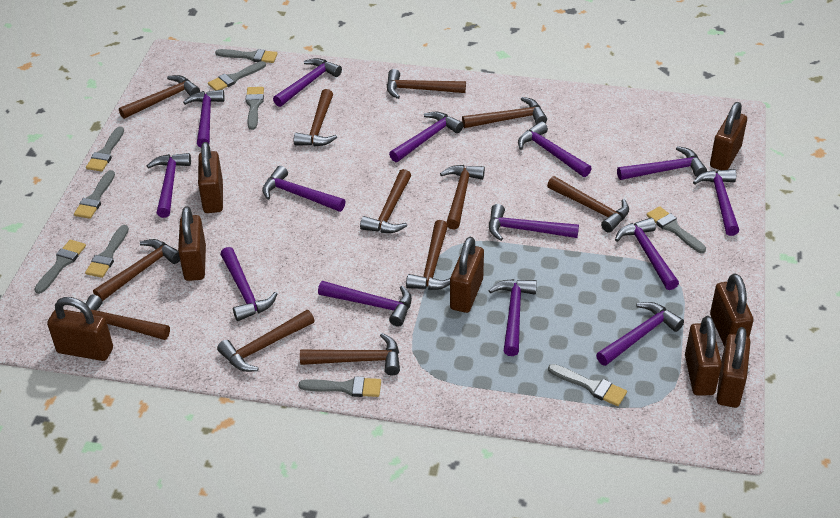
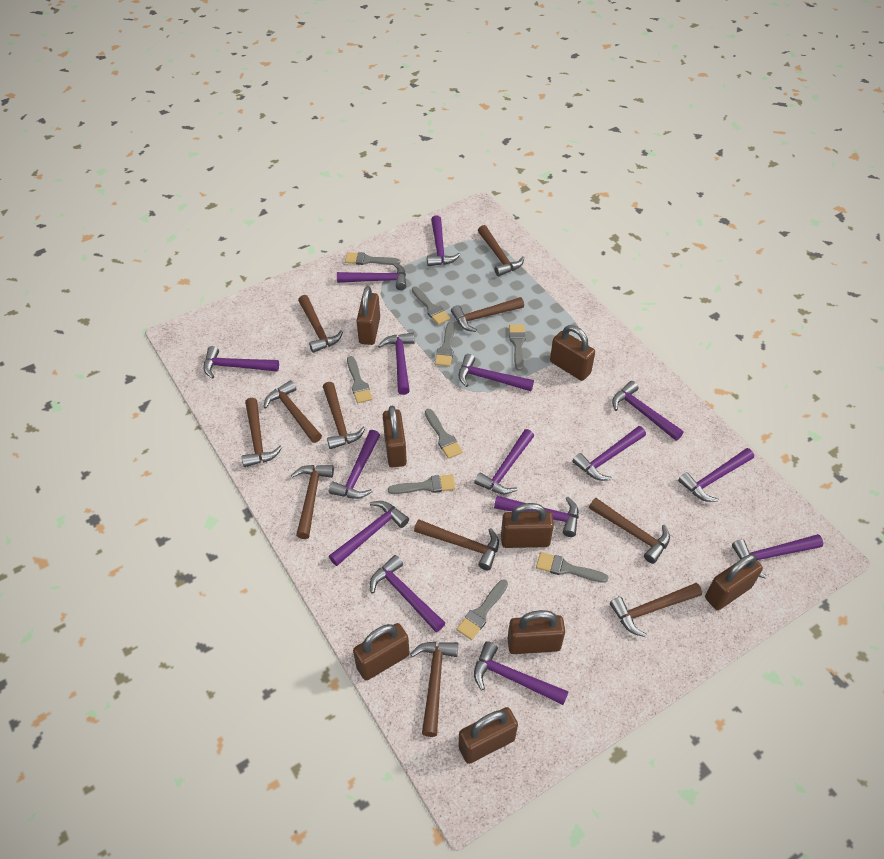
brown hammer: [80,294,170,340] [93,239,180,301] [119,75,200,119] [217,310,315,372] [294,89,337,146] [300,333,400,376] [360,169,411,233] [387,69,466,99] [406,220,450,290] [440,165,485,229] [462,97,547,128] [547,176,629,232] = 12 -> [242,398,282,467] [264,380,322,443] [291,465,334,539] [298,295,343,353] [323,382,365,449] [410,642,458,737] [414,519,499,570] [451,297,524,332] [478,225,524,276] [589,498,670,564] [610,583,702,637] = 11
grey brush: [34,240,86,294] [74,170,115,219] [85,225,129,278] [86,126,124,171] [208,61,266,90] [215,49,278,63] [245,87,264,130] [299,376,381,397] [548,364,627,406] [646,206,706,253] = 10 -> [345,252,400,265] [347,356,372,403] [388,474,455,494] [412,286,450,325] [425,409,463,459] [435,321,455,367] [457,580,508,640] [509,324,526,371] [536,552,609,583] = 9
purple hammer: [147,153,191,218] [183,89,225,148] [220,247,277,321] [262,166,345,212] [273,58,342,107] [318,281,412,327] [389,112,463,162] [488,279,537,356] [489,204,579,241] [518,121,592,177] [596,302,684,366] [615,218,679,290] [617,146,707,180] [693,169,739,236] = 14 -> [204,346,279,379] [328,430,380,499] [329,501,409,566] [337,262,406,290] [370,555,445,632] [378,333,415,395] [427,215,460,266] [458,354,534,391] [474,429,534,494] [474,641,569,705] [494,496,579,537] [573,426,646,481] [612,381,684,441] [678,448,754,502] [732,534,823,578] = 15

